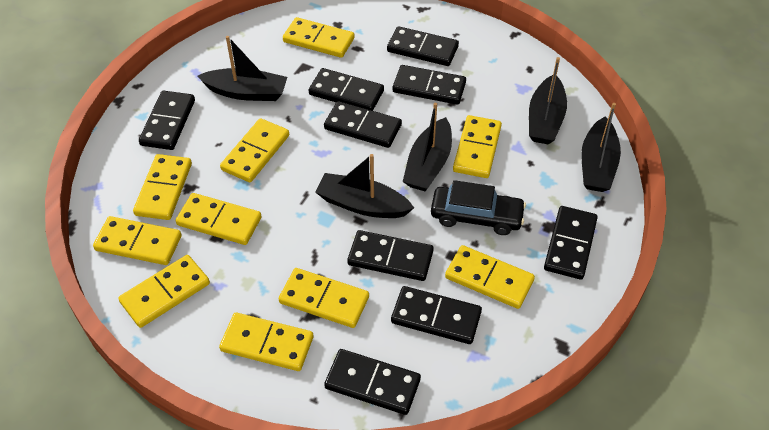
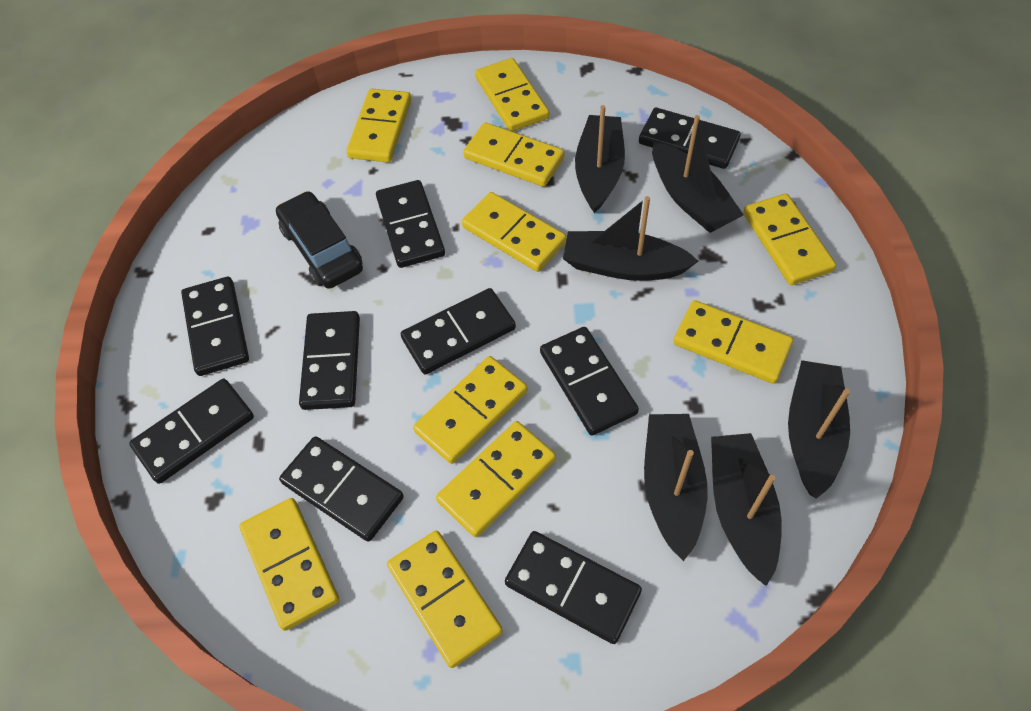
black boat: [198,36,287,101] [315,154,414,218] [403,103,452,191] [529,57,567,144] [581,103,621,192] = 5 -> [563,196,698,281] [575,105,625,213] [644,414,707,561] [652,115,744,233] [711,433,782,586] [788,360,850,499] = 6

